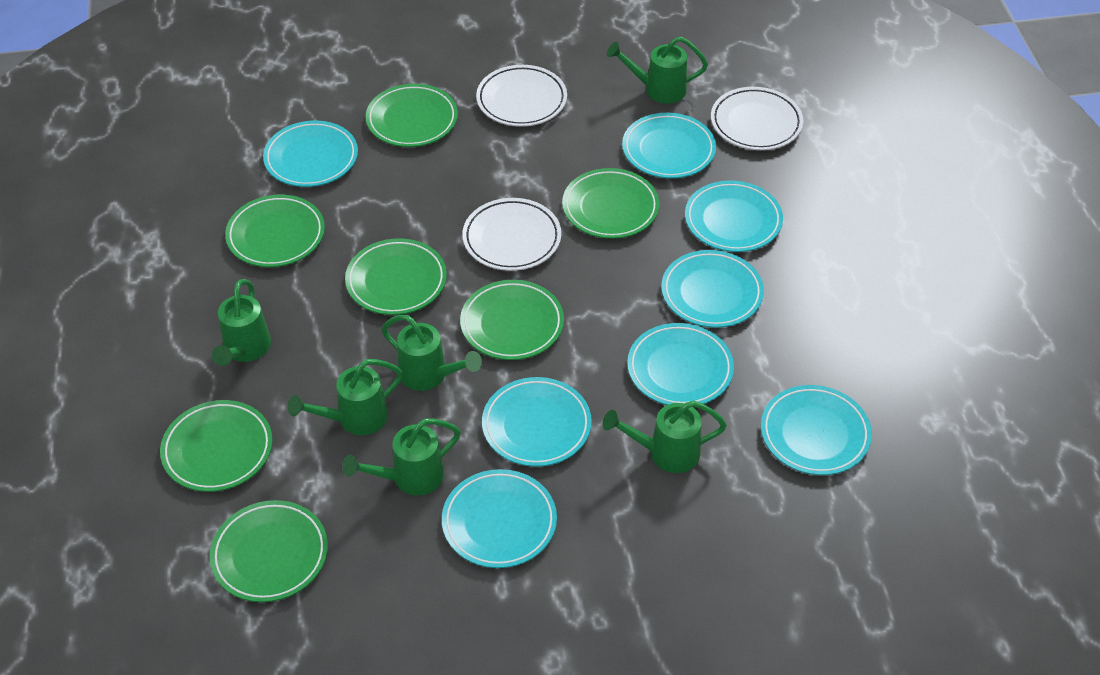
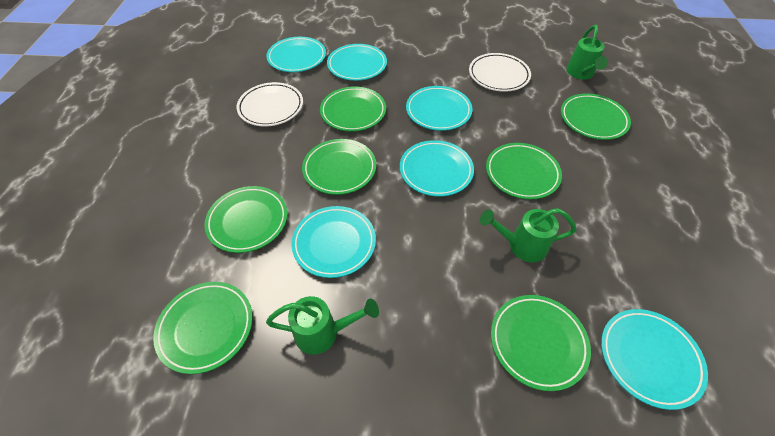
green watering can: [212,279,271,366] [288,359,403,435] [342,418,461,495] [382,315,482,391] [602,401,727,473] [607,37,708,104] = 6 -> [266,296,379,355] [480,208,576,263] [566,25,608,80] = 3
turquoise plate: [263,121,358,187] [442,469,557,568] [482,377,592,467] [622,113,716,178] [627,323,734,405] [661,250,764,328] [685,180,783,252] [761,385,872,475] = 8 -> [266,37,326,72] [291,206,376,278] [327,44,387,81] [400,140,474,197] [406,86,472,131] [601,309,708,410] = 6
white plate: [463,198,561,271] [476,65,567,127] [711,87,803,150] = 3 -> [237,82,303,126] [469,53,531,92] = 2

